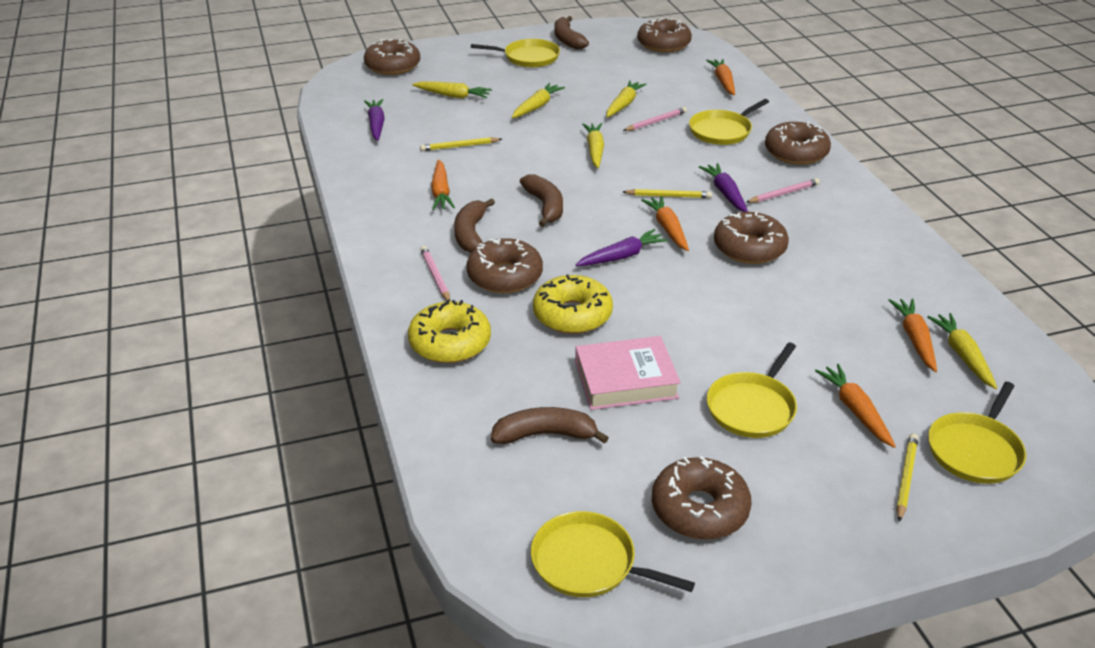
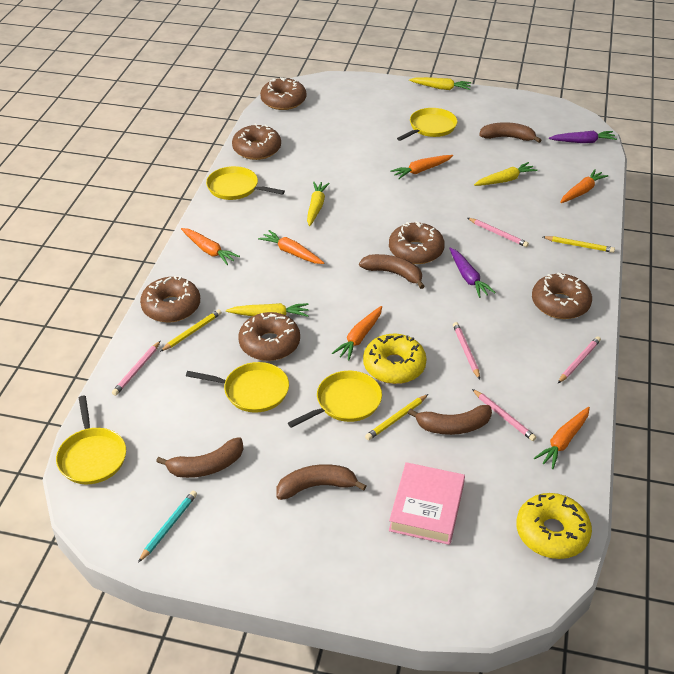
brown banana: [454,198,495,253] [491,407,609,444] [520,174,563,227] [554,16,589,50] = 4 -> [156,437,244,478] [277,464,366,500] [359,254,425,289] [408,405,492,435] [479,122,541,143] = 5
orange carrot: [431,160,455,210] [641,196,689,251] [706,59,735,95] [815,364,896,448] [888,299,937,372] = 5 -> [181,228,240,265] [258,230,324,264] [332,306,382,361] [390,155,453,179] [534,407,590,469] [560,169,609,203] = 6
pink pencil: [420,246,450,301] [623,107,687,131] [746,178,820,203] = 3 -> [112,341,160,396] [453,322,480,379] [468,218,529,247] [472,389,537,441] [558,336,601,383] = 5
purple carrot: [364,99,385,141] [576,229,668,266] [699,163,748,212] = 3 -> [449,248,496,298] [549,131,617,143] = 2
turquoise pencil: none = 0 -> [138,491,197,562] = 1
yellow carrot: [412,81,492,99] [512,83,565,118] [582,123,604,168] [606,80,647,118] [927,313,997,389] = 5 -> [226,303,309,317] [307,181,330,226] [409,77,472,90] [474,162,538,186] = 4

